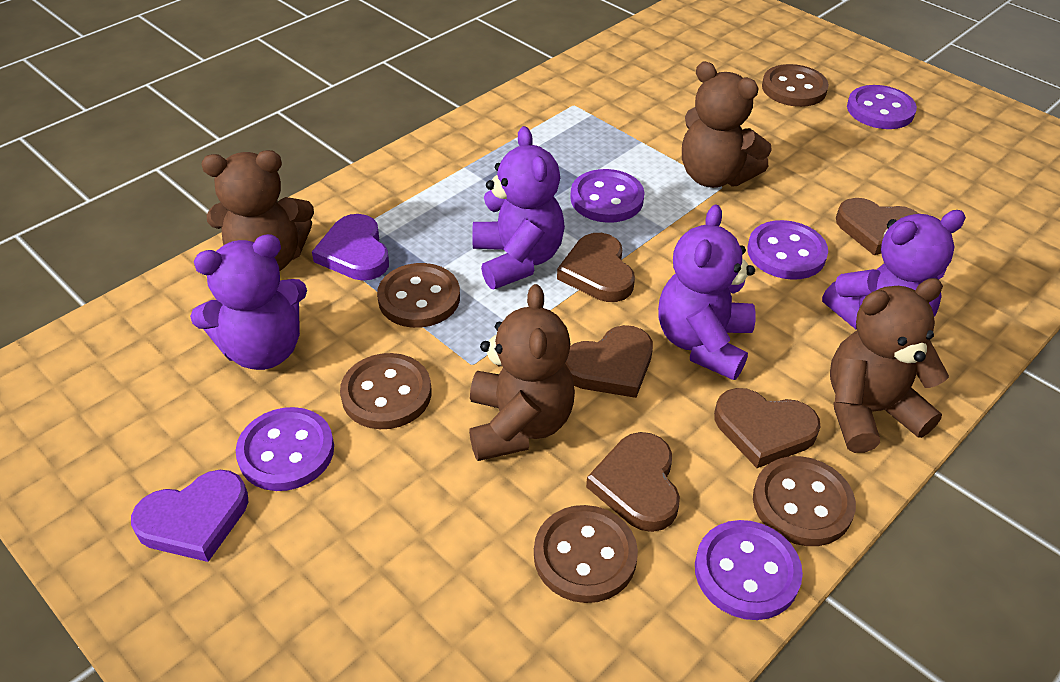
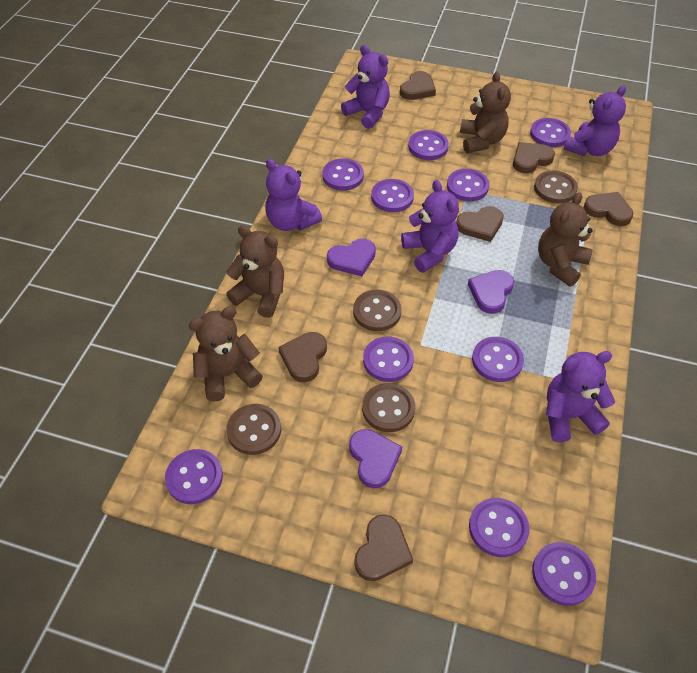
brown button: [340,353,431,429] [377,263,460,328] [534,505,638,603] [753,456,856,546] [762,64,829,107] = 5 -> [226,404,281,455] [353,290,401,331] [362,383,415,432] [534,171,578,204] = 4
brown heart: [557,233,635,302] [565,325,653,398] [586,432,680,532] [714,388,821,468] [836,198,919,255] = 5 -> [279,332,327,382] [354,514,413,581] [400,71,436,100] [456,206,504,242] [513,142,555,173] [583,192,633,226] = 6
purple button: [236,407,334,491] [570,169,645,223] [695,520,803,620] [748,220,828,280] [847,85,917,129] = 5 -> [165,449,223,504] [322,158,364,191] [363,336,414,382] [371,179,414,212] [408,130,449,160] [447,169,489,201] [469,498,530,557] [472,337,524,382] [530,118,571,147] [532,542,596,606] = 10
purple heart: [131,470,248,562] [312,214,389,281] = 2 -> [327,239,376,276] [349,429,402,488] [468,270,514,314] = 3
purple teddy bear: [190,234,307,370] [472,126,565,289] [658,204,755,380] [822,210,966,330] = 4 -> [265,159,322,231] [341,45,390,129] [401,180,459,273] [546,351,615,442] [564,85,626,156] = 5

